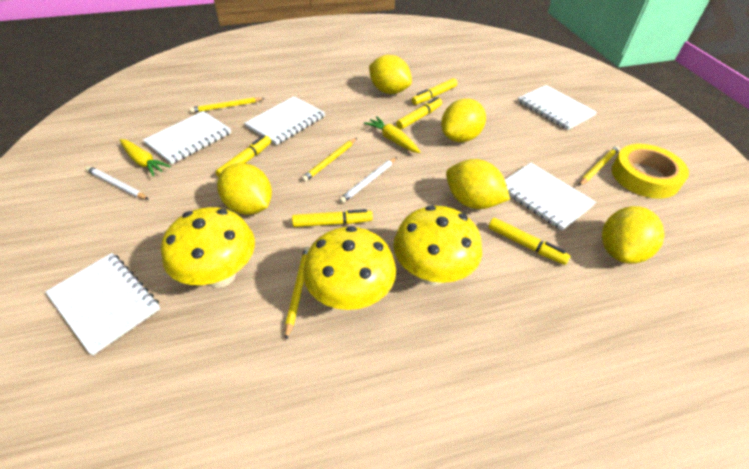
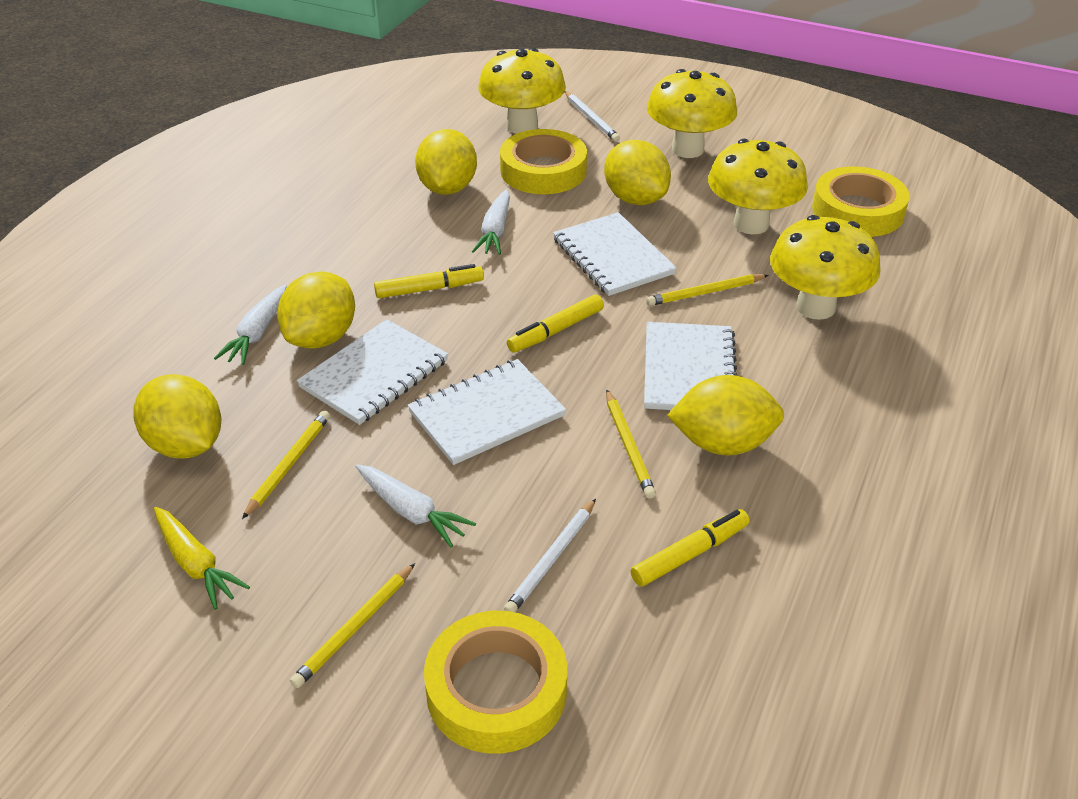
white carrot: none = 0 -> [214,285,287,365] [355,464,476,547] [472,189,510,255] = 3
white notebook: [45,253,160,355] [143,111,231,164] [245,96,325,145] [505,163,596,231] [518,85,597,130] = 5 -> [297,319,448,425] [408,359,566,465] [553,212,677,296] [644,322,737,410] = 4
yellow carrot: [120,139,171,177] [364,116,421,153] = 2 -> [154,507,250,610] = 1
yellow marker: [216,135,271,178] [292,209,373,227] [396,97,442,129] [411,78,457,105] [488,218,570,265] = 5 -> [374,264,484,298] [507,295,604,352] [631,509,750,587] = 3
yellow mushroom: [161,207,255,288] [303,226,396,310] [393,205,482,286] = 3 -> [478,48,566,134] [647,69,737,158] [708,139,808,234] [770,215,881,320] = 4
yellow tape: [612,144,689,199] = 1 -> [424,611,567,754] [500,129,587,194] [812,166,910,237] = 3

